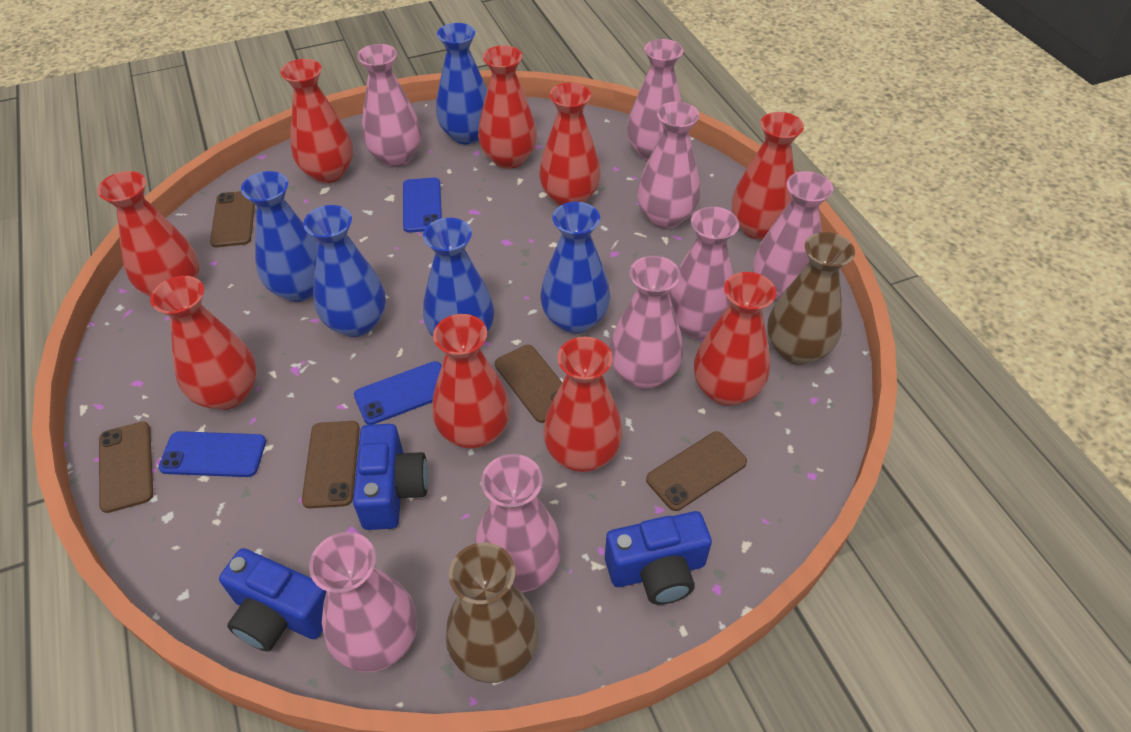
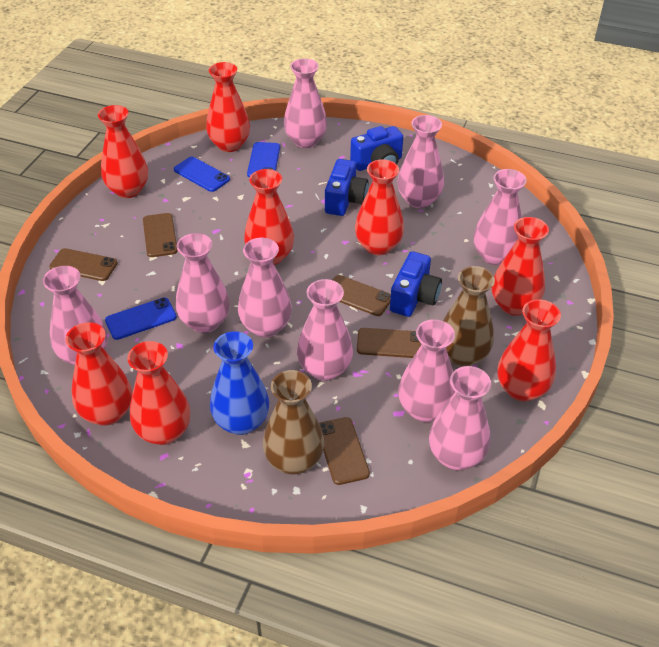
blue vase: [241,171,318,302] [303,205,386,337] [423,218,494,336] [436,23,487,145] [540,202,610,334] = 5 -> [210,331,269,435] = 1
pink vase: [309,532,417,673] [357,44,421,167] [475,454,562,592] [609,256,683,389] [627,39,684,161] [637,102,700,229] [669,207,739,339] [753,171,833,301] = 8 -> [43,266,107,365] [176,233,230,333] [238,238,292,338] [284,58,327,148] [297,279,353,381] [397,115,444,208] [398,319,455,422] [429,366,491,470] [474,169,527,265] = 9
red vase: [97,171,199,297] [150,276,257,410] [280,59,353,183] [432,314,510,448] [478,45,537,169] [539,83,601,206] [543,337,623,472] [694,272,776,406] [732,112,804,239] = 9 -> [65,322,132,426] [98,105,148,198] [127,341,190,445] [206,62,250,152] [244,169,294,265] [355,159,404,255] [492,217,549,316] [497,299,561,401] = 8

